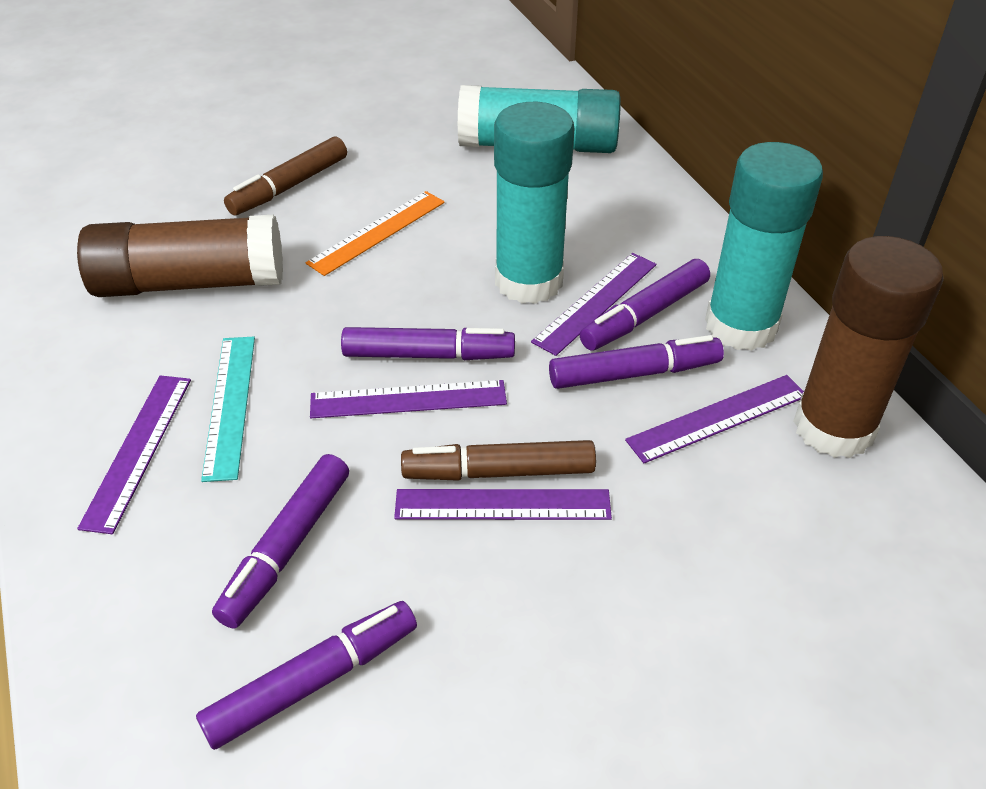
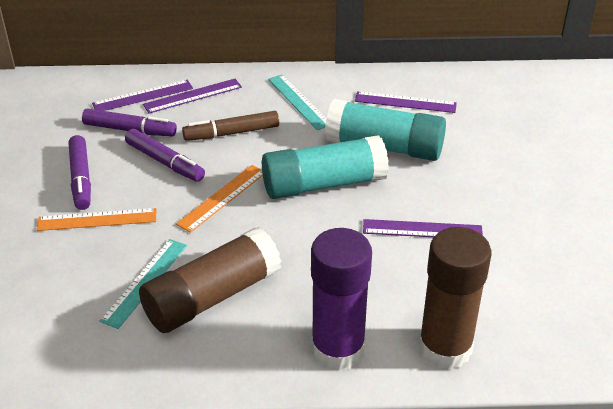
brown marker: [224,136,347,216] [401,440,596,481] = 2 -> [182,111,279,141] = 1
orange ruler: [306,191,445,276] = 1 -> [37,208,156,231] [176,165,263,233] = 2
purple glue stick: none = 0 -> [311,228,372,370] = 1
purple marker: [196,601,417,750] [212,454,349,628] [341,327,515,360] [549,335,724,389] [580,259,710,350] = 5 -> [69,135,91,210] [82,109,177,137] [125,129,205,182] = 3
purple ruler: [77,375,191,534] [310,380,507,418] [394,489,612,520] [531,253,656,356] [625,375,804,463] = 5 -> [92,80,193,111] [143,79,242,114] [355,91,457,113] [363,219,483,237] = 4
turquoise glue stick: [457,85,621,153] [494,102,574,304] [705,142,823,351] = 3 -> [262,135,389,199] [325,99,446,161] = 2
turquoise ruler: [201,336,255,482] = 1 -> [100,239,187,329] [268,74,326,130] = 2

